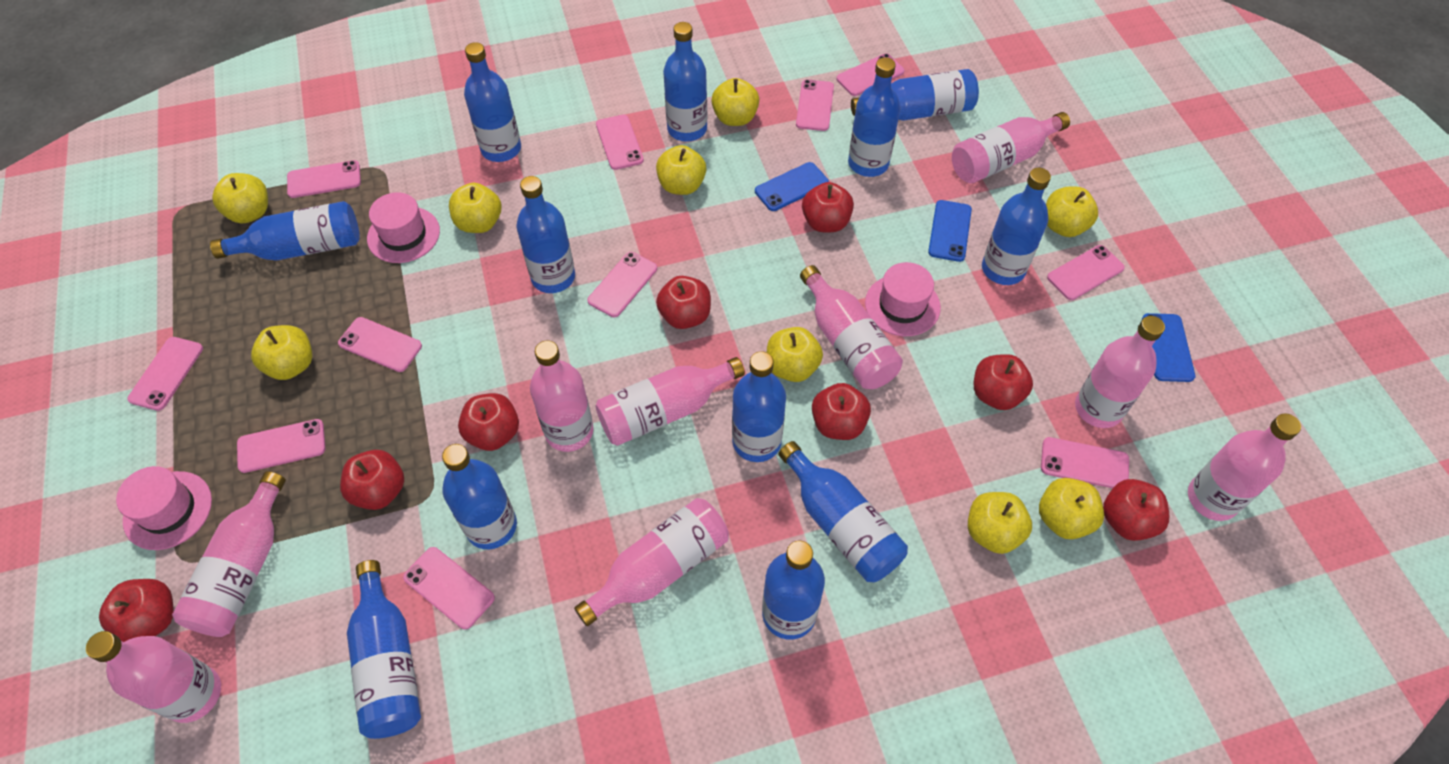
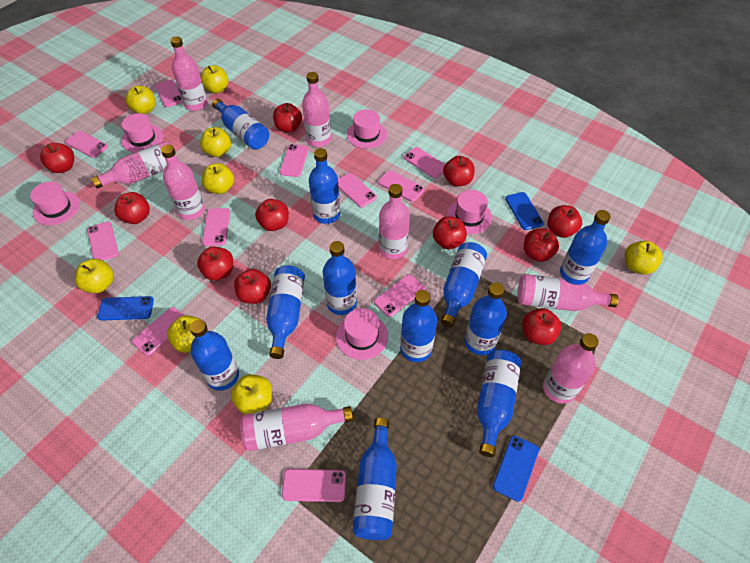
blue bottle: [210,201,360,261] [347,560,421,739] [442,444,517,549] [464,42,521,162] [516,176,575,293] [663,22,707,142] [732,351,786,462] [762,541,825,640] [778,441,908,582] [848,57,900,177] [851,69,979,121] [982,168,1051,285] = 12 -> [190,319,239,391] [212,99,269,150] [266,265,305,359] [309,148,340,224] [323,241,357,315] [353,418,397,540] [400,290,437,362] [441,242,487,327] [465,282,507,355] [477,350,521,457] [560,210,611,283] = 11
pink bottle: [86,631,221,723] [172,471,286,637] [530,340,594,452] [574,498,729,626] [595,357,745,446] [800,265,903,389] [952,112,1070,183] [1075,316,1165,428] [1188,413,1301,521] = 9 -> [91,142,169,189] [161,144,205,220] [170,36,207,111] [240,404,353,451] [302,72,331,147] [379,184,410,259] [517,274,619,311] [543,333,599,404] = 8
pink hat: [116,466,212,550] [367,192,440,263] [865,262,941,336] = 3 -> [30,182,80,225] [121,113,163,153] [336,308,388,360] [347,109,387,149] [447,190,492,234] = 5
red apple: [99,579,174,642] [340,450,404,510] [458,393,519,451] [656,276,711,329] [802,182,854,232] [812,383,871,440] [974,354,1033,410] [1103,479,1169,541] = 8 -> [40,143,74,173] [114,192,150,224] [197,246,233,281] [234,269,271,304] [255,199,289,231] [273,103,302,132] [433,216,467,249] [443,156,475,186] [522,308,561,345] [524,228,559,262] [547,205,582,238] = 11
yellow apple: [212,173,268,223] [251,325,312,380] [449,183,501,233] [656,145,706,195] [711,78,759,126] [767,327,823,382] [968,492,1032,554] [1039,478,1104,539] [1046,186,1098,237] = 9 -> [75,259,114,293] [125,86,155,114] [167,315,201,353] [200,127,231,157] [201,65,228,94] [202,163,234,194] [231,374,272,414] [625,241,662,275] = 8

